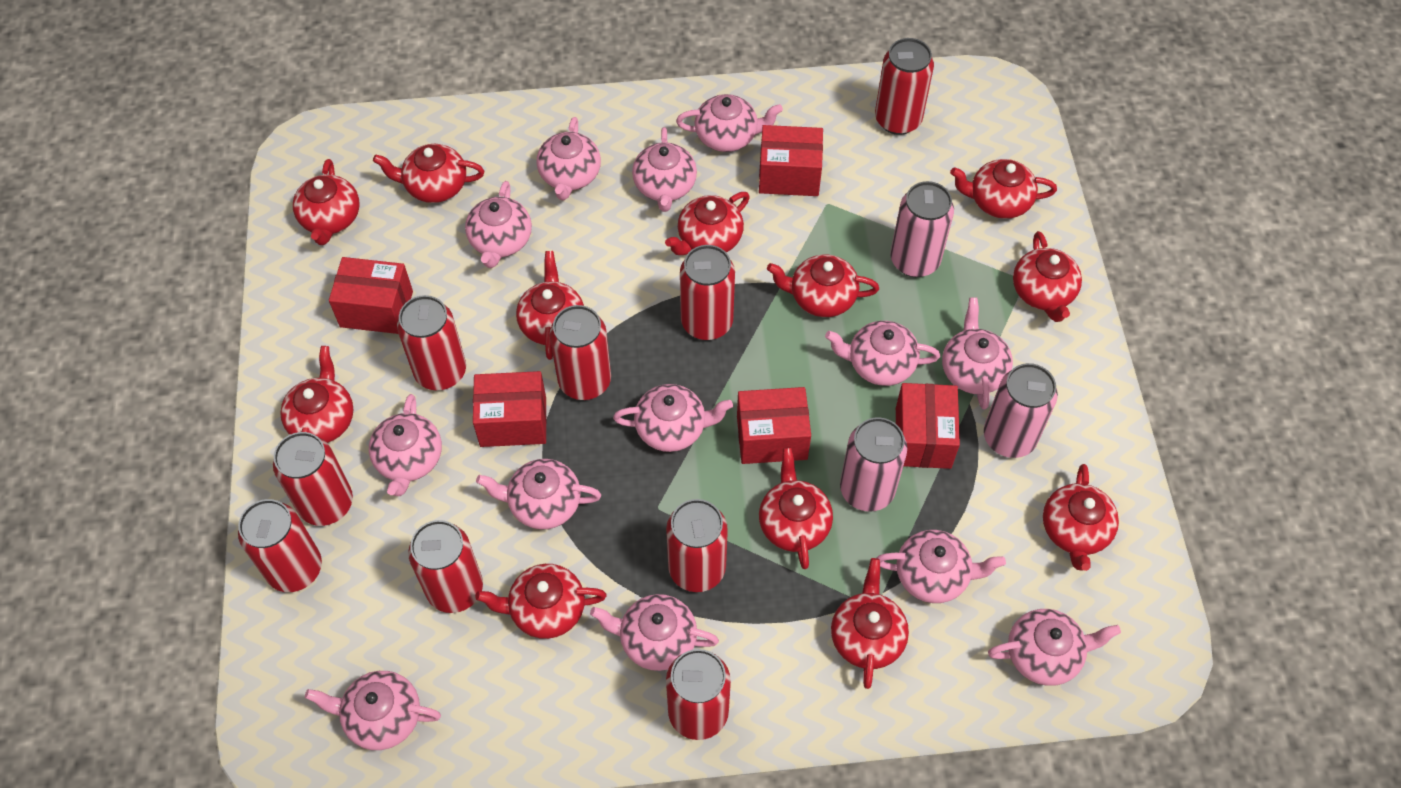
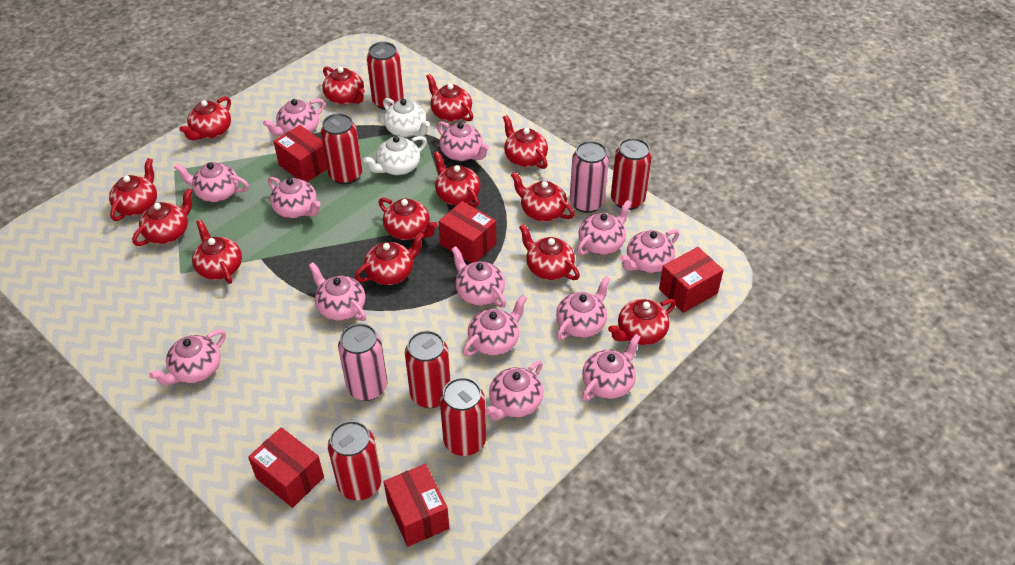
pink can: [840,417,907,512] [890,181,954,277] [984,363,1058,458] = 3 -> [338,323,388,401] [570,141,609,213] = 2
red can: [238,499,322,592] [273,432,353,526] [397,295,466,390] [408,520,483,613] [550,305,611,400] [666,499,728,592] [666,649,731,740] [680,245,735,340] [875,38,934,135] = 9 -> [321,113,362,185] [328,421,382,501] [367,42,404,110] [405,331,451,408] [440,377,486,456] [611,138,652,210] = 6
red teapot: [280,346,354,443] [293,159,359,245] [373,144,484,203] [475,564,607,639] [516,251,584,360] [665,192,750,255] [759,447,833,569] [767,255,879,317] [831,558,909,689] [950,159,1057,219] [1013,231,1082,322] [1043,464,1119,571] = 12 -> [109,158,157,221] [132,188,193,246] [179,97,231,140] [192,220,242,284] [322,66,365,105] [354,232,424,285] [378,198,438,240] [426,74,473,122] [434,151,480,207] [503,115,548,169] [511,172,575,222] [519,224,580,280] [608,299,676,345] = 13
white teapot: none = 0 -> [363,136,427,175] [383,98,430,137] = 2

